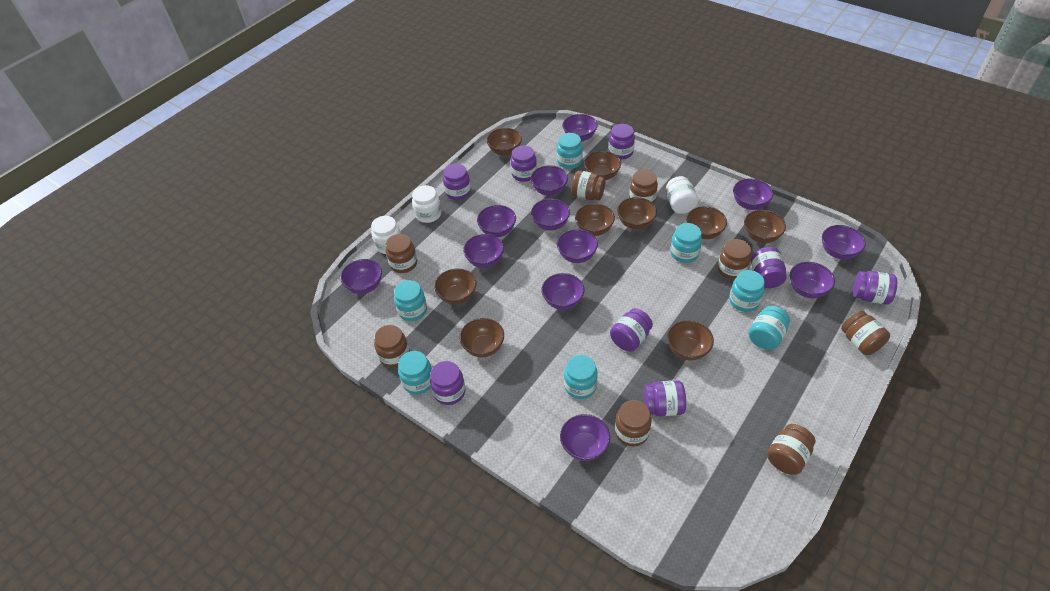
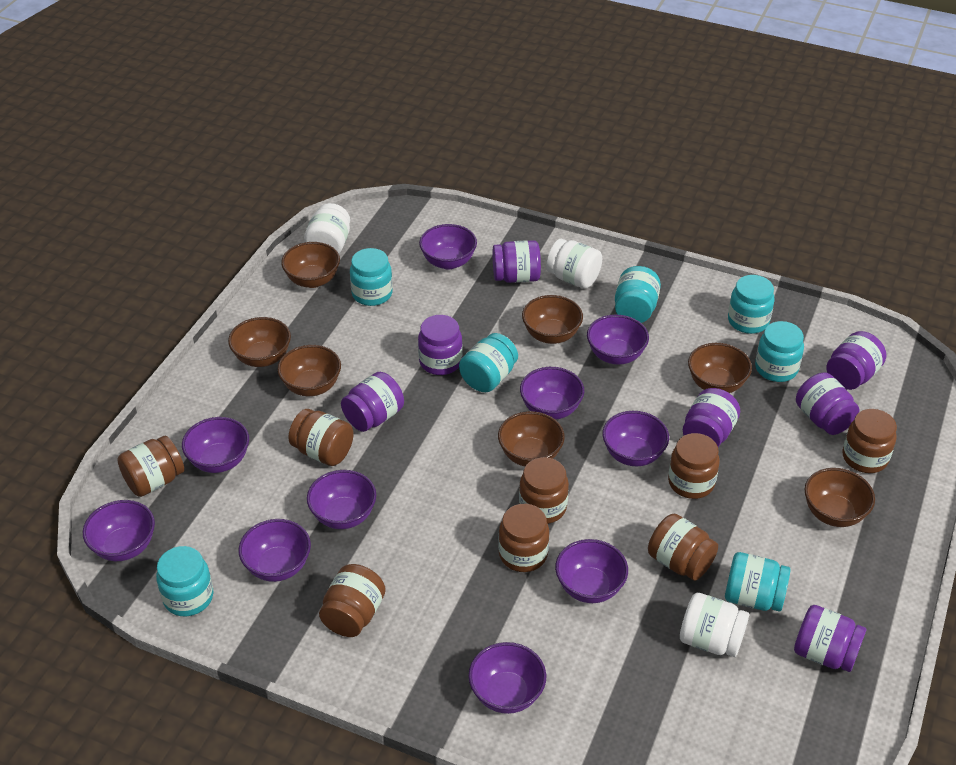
brown bowl: [434,268,476,305] [460,318,504,357] [487,128,522,156] [575,203,615,236] [584,151,621,180] [617,197,657,229] [667,320,714,361] [686,206,727,239] [744,210,786,243] = 9 -> [228,317,291,367] [277,345,341,396] [281,242,340,288] [498,411,565,466] [522,295,583,344] [688,343,752,393] [805,468,875,527] = 7
purple bowl: [340,259,382,294] [463,234,504,268] [477,205,516,237] [531,165,568,196] [531,198,570,231] [541,273,584,310] [557,229,598,263] [560,414,610,461] [562,114,598,142] [733,178,773,210] [790,262,835,298] [822,225,866,259] = 12 -> [83,500,155,561] [182,417,249,473] [239,519,311,582] [307,470,376,529] [419,224,477,269] [468,642,546,714] [520,367,584,419] [555,539,628,603] [587,315,649,365] [602,411,669,466] = 10
purple jar: [430,361,465,405] [443,163,471,200] [511,145,537,182] [609,124,635,160] [610,308,653,351] [643,381,686,416] [751,247,787,288] [853,271,897,305] = 8 -> [341,372,404,432] [418,315,463,375] [493,240,541,283] [683,388,740,447] [794,605,867,672] [796,373,859,435] [826,331,886,390] = 7

